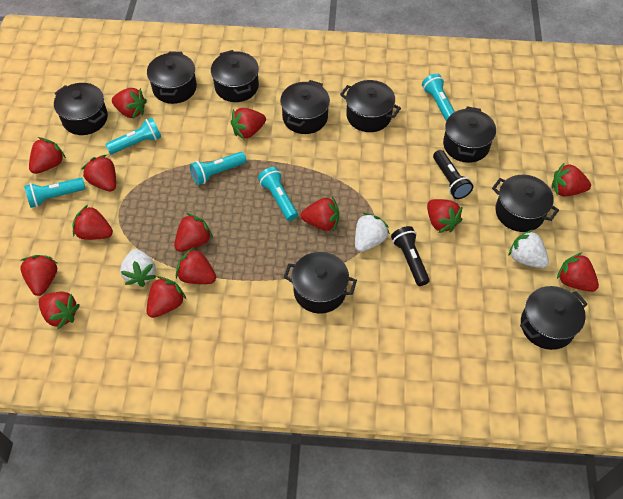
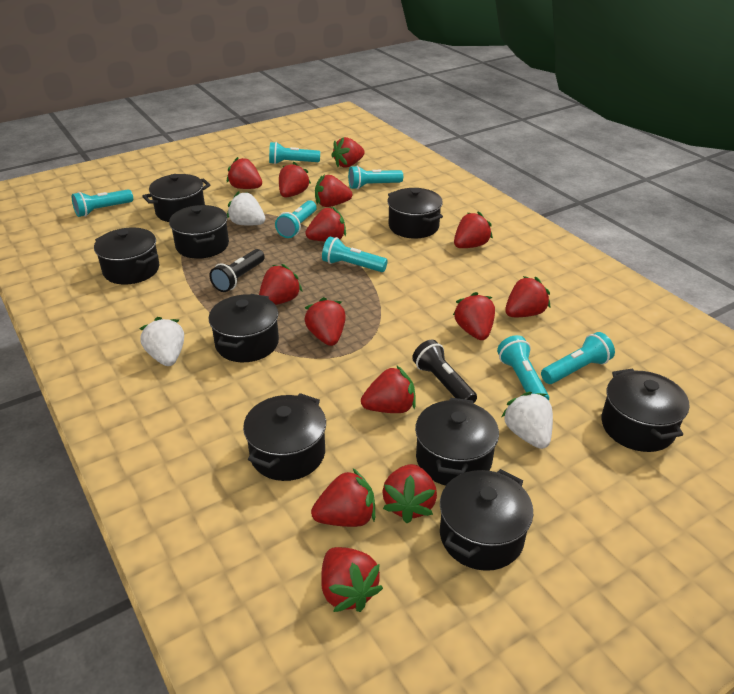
turquoise flashlight: [24,178,86,208] [105,118,161,154] [190,152,246,185] [258,167,298,221] [422,73,455,121] = 5 -> [72,189,133,217] [269,142,320,164] [275,200,317,238] [322,236,388,272] [348,165,403,190] [497,335,549,400] [541,332,615,384] = 7

